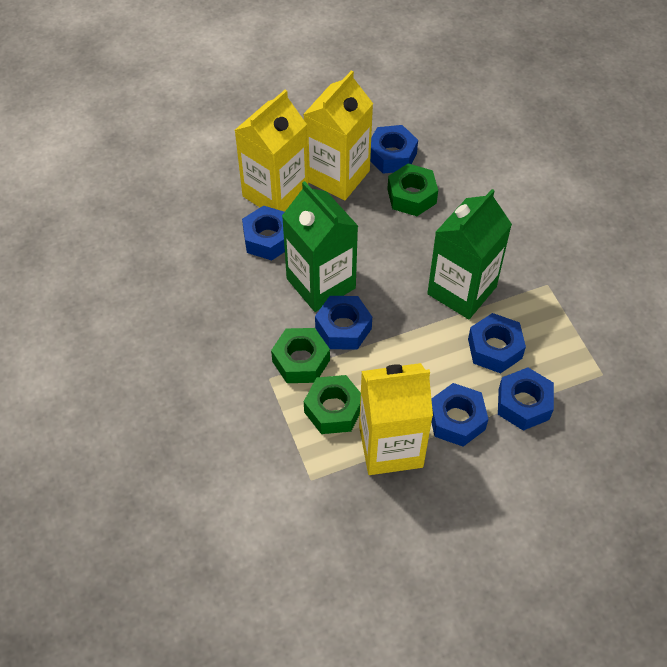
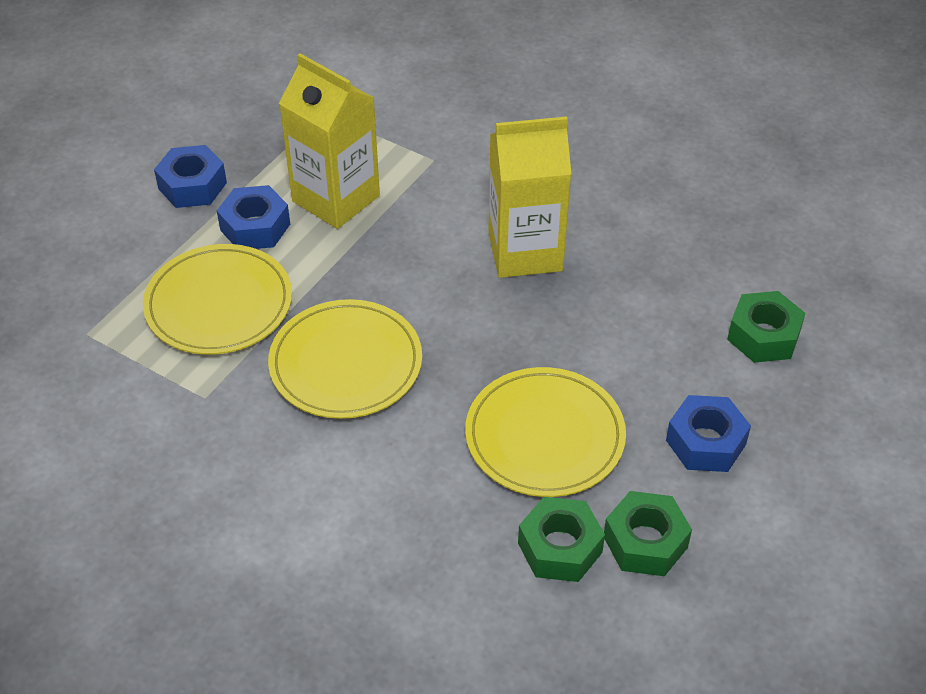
blue nut: [242,205,285,260] [315,296,372,350] [370,125,418,174] [431,383,488,447] [468,313,526,373] [498,368,554,431] = 6 -> [154,145,227,208] [217,185,290,249] [666,395,751,472] = 3
green carton: [282,181,358,312] [427,189,512,319] = 2 -> none = 0
yellow carton: [235,90,308,212] [303,70,373,200] [359,363,433,475] = 3 -> [279,53,380,229] [488,116,571,278] = 2
yellow plate: none = 0 -> [143,244,292,355] [268,299,422,419] [465,367,626,497] = 3

